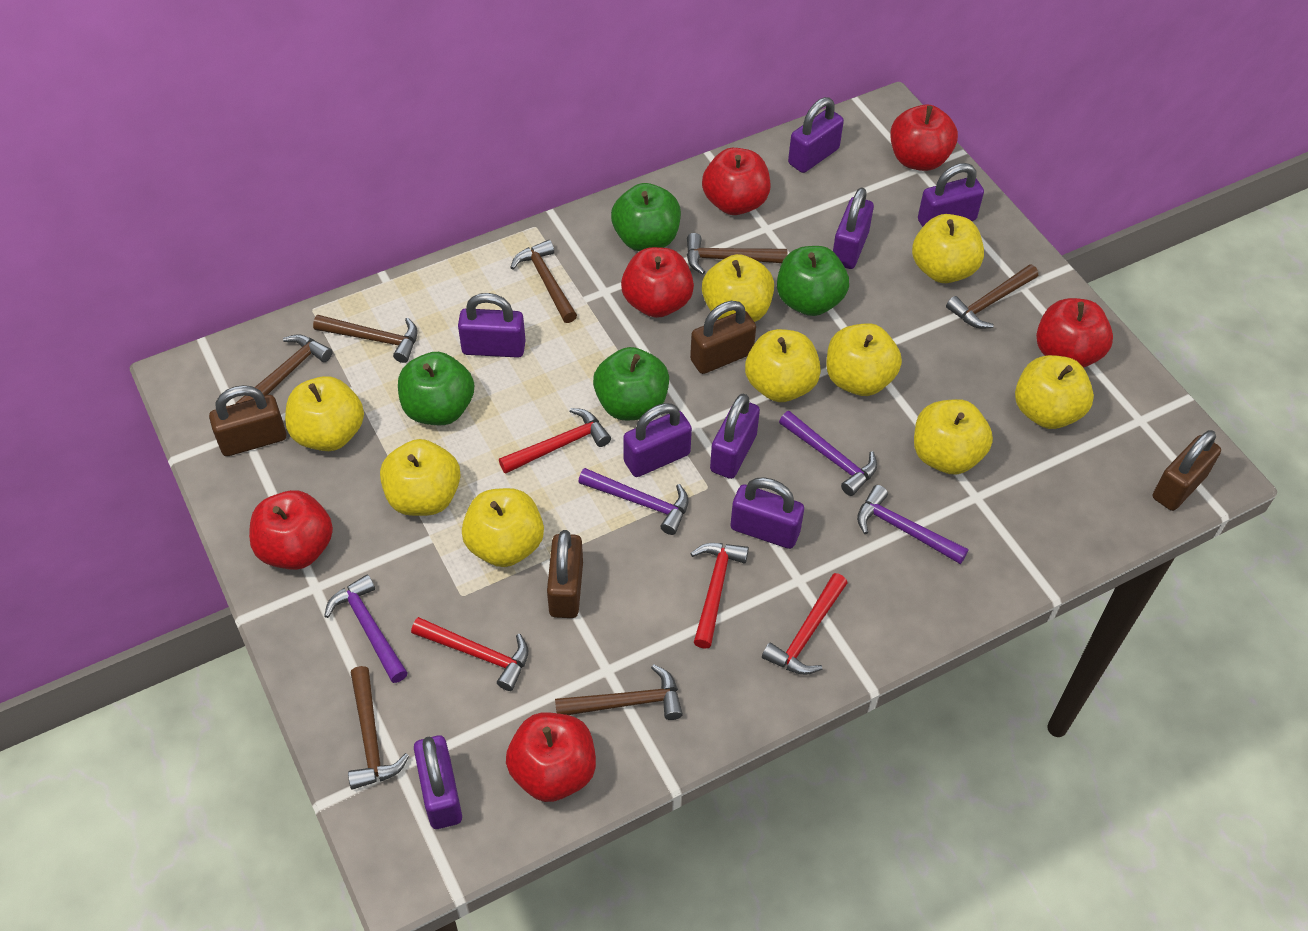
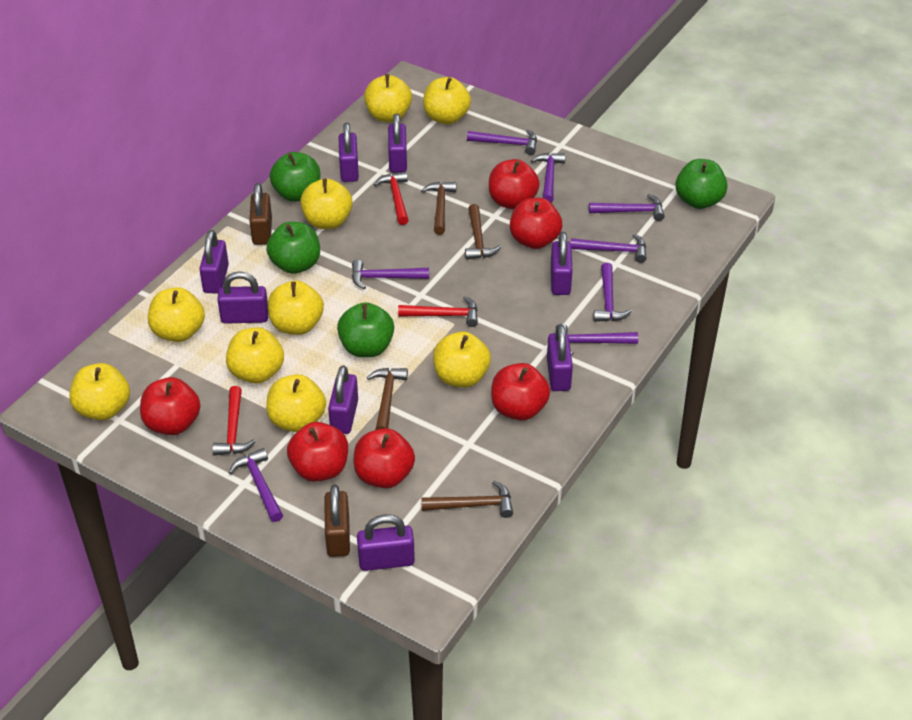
brown hammer: [235,334,332,404] [313,315,418,363] [348,666,409,790] [510,240,577,323] [555,664,683,720] [687,233,788,274] [946,264,1038,329] = 7 -> [367,368,408,430] [421,182,456,235] [421,481,513,518] [465,204,501,260] = 4
brown padlock: [209,385,287,456] [547,530,583,618] [690,301,756,374] [1153,430,1221,511] = 4 -> [250,183,272,245] [324,484,350,557] = 2
purple hammer: [324,574,408,683] [578,468,688,535] [779,411,877,496] [857,485,969,564] = 4 -> [229,448,283,522] [352,260,429,289] [467,129,537,155] [531,153,566,203] [556,323,638,355] [571,234,647,263] [589,194,665,221] [593,263,632,322] = 8
red hammer: [411,617,528,691] [499,408,611,474] [690,543,749,649] [762,573,848,675] = 4 -> [212,386,256,456] [374,171,409,225] [398,296,478,327] = 3

